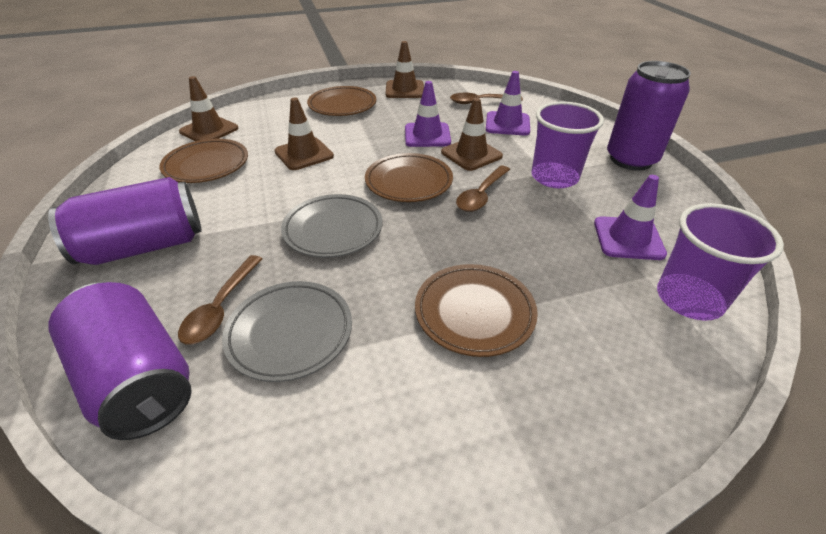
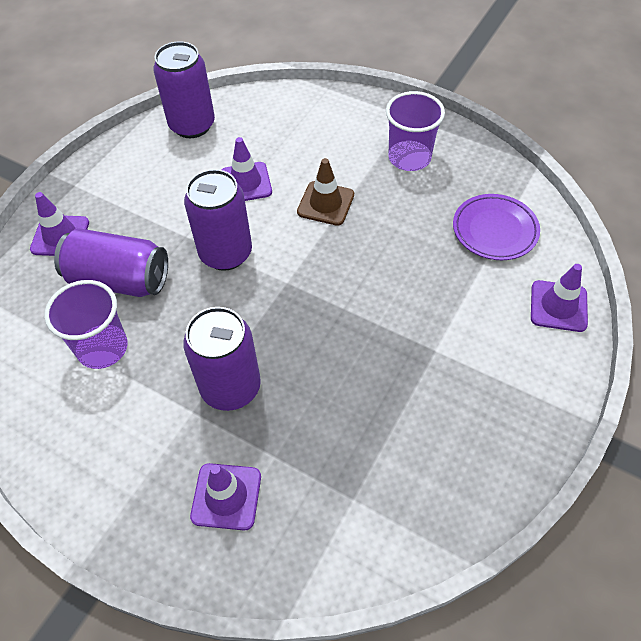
brown plate: [159,139,248,183] [307,86,376,116] [365,153,453,202] [415,264,538,357] = 4 -> none = 0
brown spoon: [178,255,262,345] [450,93,523,104] [456,165,510,212] = 3 -> none = 0
brown traffic cone: [179,76,239,141] [274,97,334,170] [386,41,424,98] [441,98,503,171] = 4 -> [297,158,354,226] = 1
grey plate: [222,281,352,382] [281,194,382,258] = 2 -> none = 0
purple can: [48,177,202,265] [48,282,192,440] [607,61,691,171] = 3 -> [54,228,168,297] [153,41,215,138] [183,307,261,411] [184,169,252,271] = 4
purple plate: none = 0 -> [453,194,540,260] = 1
purple traffic cone: [405,81,451,147] [486,71,530,135] [594,175,667,260] = 3 -> [30,192,89,256] [190,463,261,530] [221,137,272,201] [531,264,588,332] = 4

